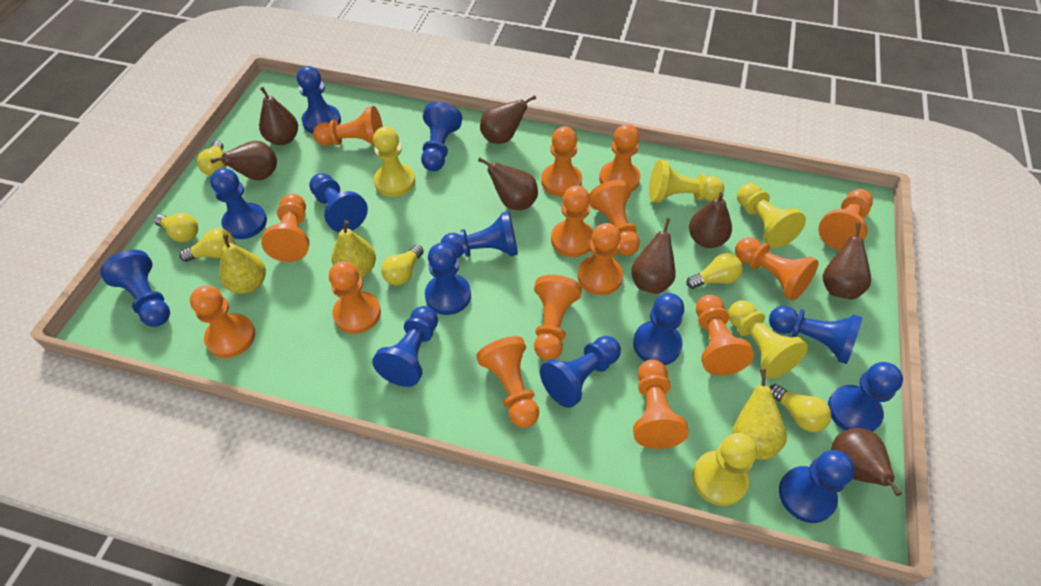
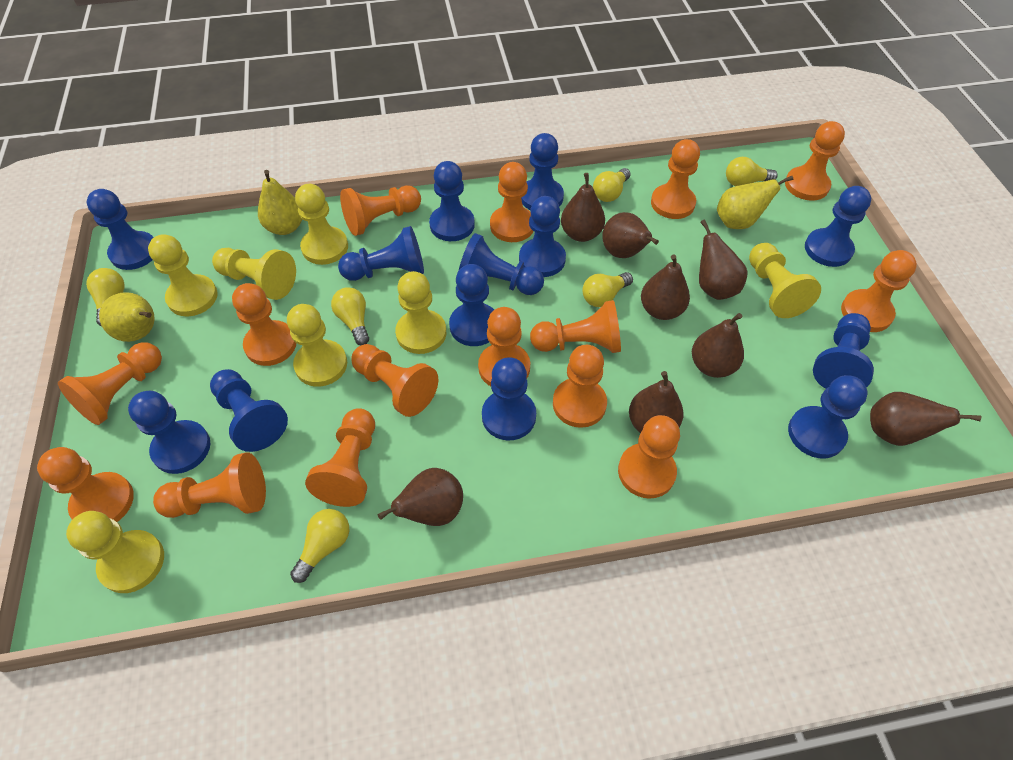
yellow pawn: [373,127,415,197] [649,160,724,203] [692,433,757,506] [728,300,808,379] [737,183,806,248] = 5 -> [66,511,164,593] [148,234,217,316] [212,248,296,300] [287,304,347,387] [295,184,348,265] [395,271,446,354] [749,243,821,318] = 7

